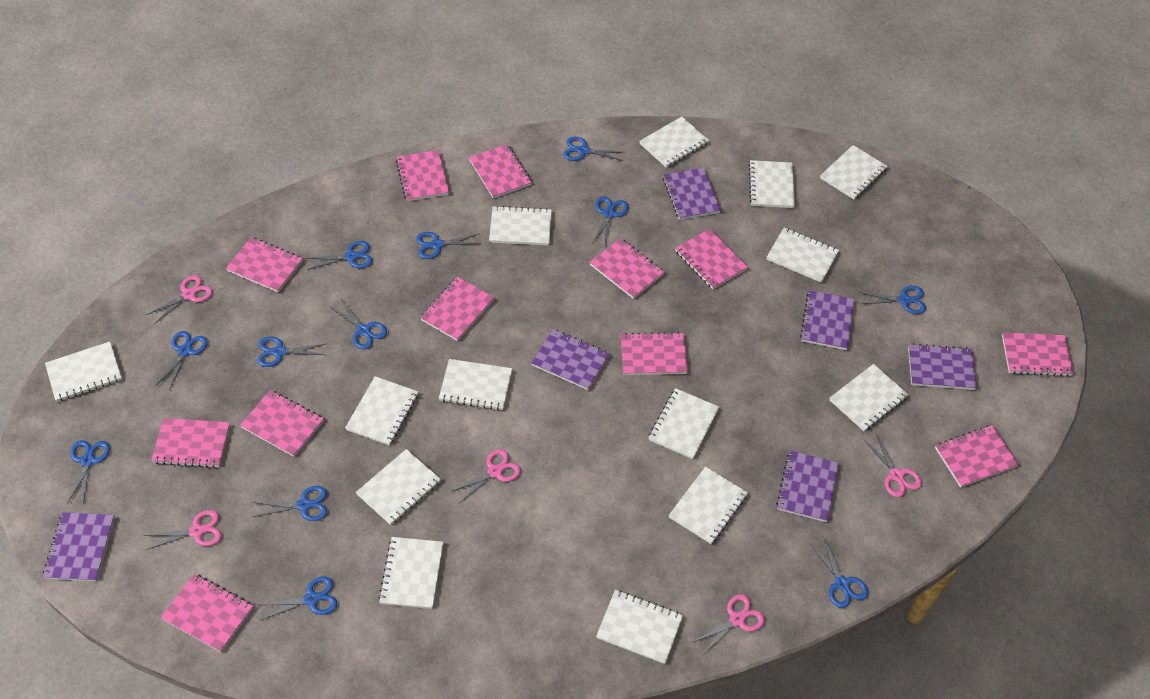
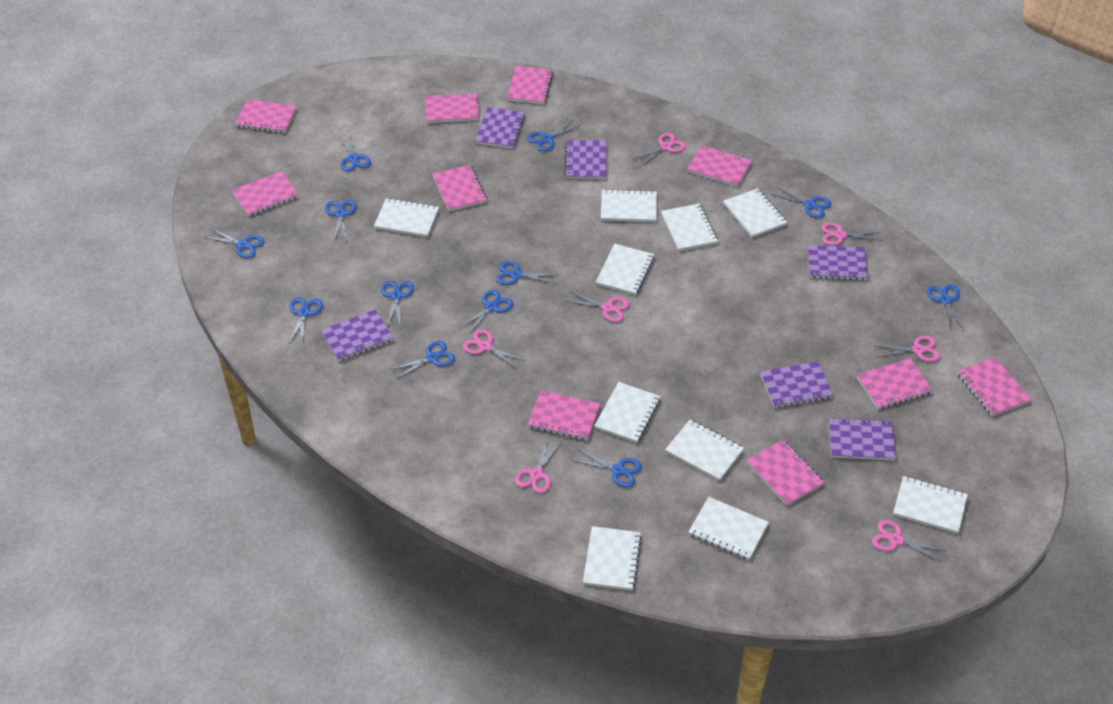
pink notebook: [151,418,230,468] [160,574,253,652] [226,237,303,292] [240,390,324,457] [396,150,449,201] [420,277,495,341] [469,144,532,199] [590,238,665,299] [621,332,688,375] [675,229,748,289] [935,425,1019,488] [1002,332,1074,377] = 12 -> [231,171,298,217] [235,100,297,133] [425,92,479,123] [432,165,487,211] [507,66,553,104] [527,390,600,441] [688,145,752,187] [747,440,824,506] [857,358,933,410] [957,357,1031,416] = 10
pink scissors: [143,510,222,550] [146,275,213,324] [450,449,521,503] [691,594,765,654] [864,433,922,497] = 5 -> [463,329,525,369] [515,438,561,493] [565,292,629,322] [634,133,686,166] [821,222,882,246] [872,520,946,562] [875,336,940,362] = 7
white notebook: [45,342,122,402] [345,376,418,446] [356,449,441,525] [378,537,443,609] [439,359,512,410] [489,206,552,246] [596,590,683,664] [640,117,709,168] [649,388,719,459] [669,467,748,544] [748,160,795,208] [767,227,839,283] [820,145,888,199] [830,364,909,431] = 14 -> [374,198,439,237] [583,526,642,591] [594,382,661,443] [596,244,654,295] [601,189,657,222] [661,203,718,251] [665,420,744,481] [689,497,769,560] [723,188,787,238] [893,476,968,534] = 10

